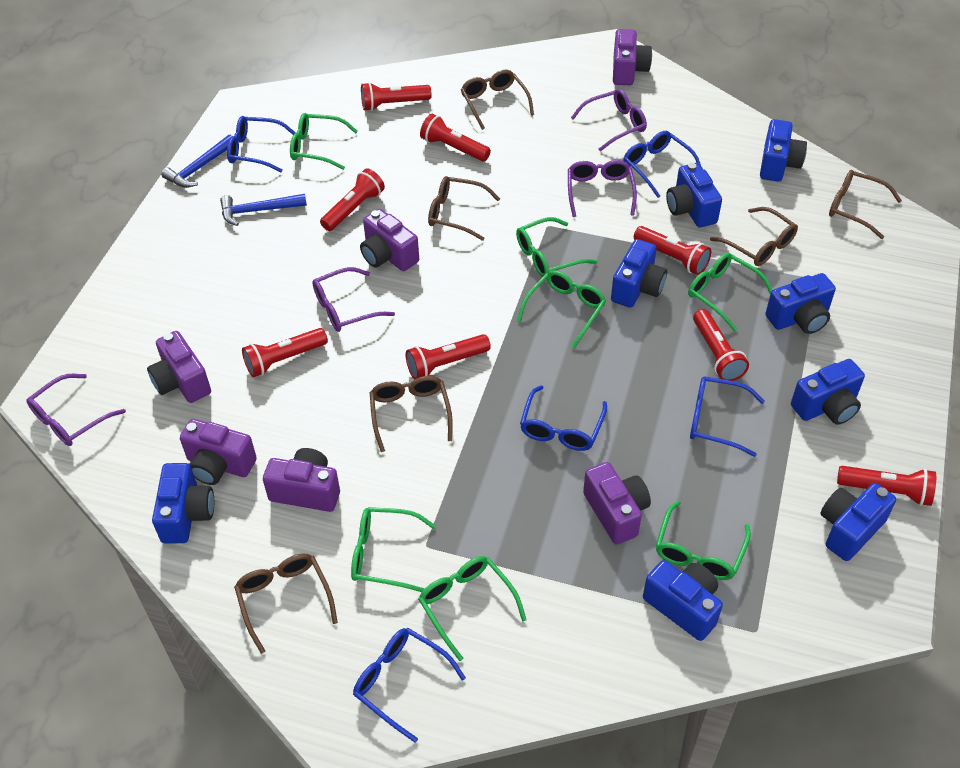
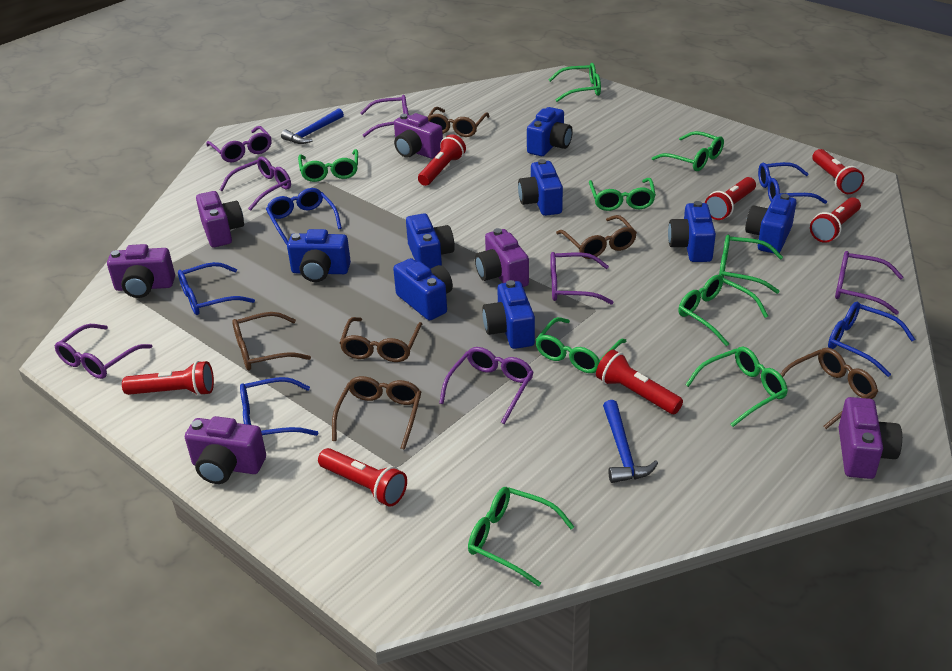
green glasses: [290,113,358,170] [351,507,436,592] [418,556,527,661] [516,217,597,277] [517,270,606,348] [656,501,751,580] [688,253,772,331] = 7 -> [298,149,358,182] [468,487,574,587] [536,317,626,373] [549,63,601,102] [589,178,656,211] [652,131,724,171] [678,275,768,346] [685,347,788,427] [719,235,783,294] = 9
purple glasses: [26,374,126,446] [312,267,395,332] [568,160,637,217] [571,89,647,151] = 4 -> [55,324,152,379] [206,126,272,162] [219,156,291,211] [360,95,409,137] [439,347,534,424] [550,252,614,305] [835,251,903,315] = 7
red flashlight: [242,328,328,377] [320,168,385,231] [361,82,432,111] [406,334,491,380] [420,114,491,162] [634,226,711,275] [693,309,749,381] [837,466,936,506] = 8 -> [122,361,214,396] [318,448,407,507] [418,134,466,186] [596,350,683,414] [705,177,756,220] [810,197,861,243] [812,149,864,194] = 7

